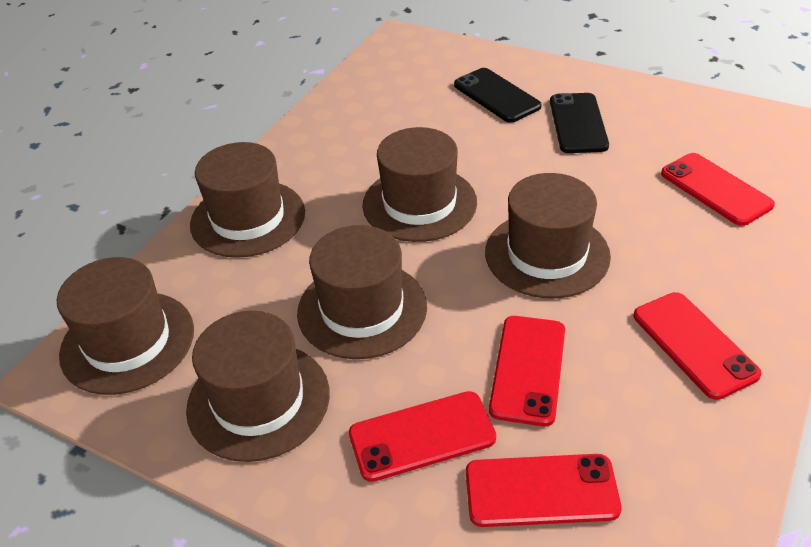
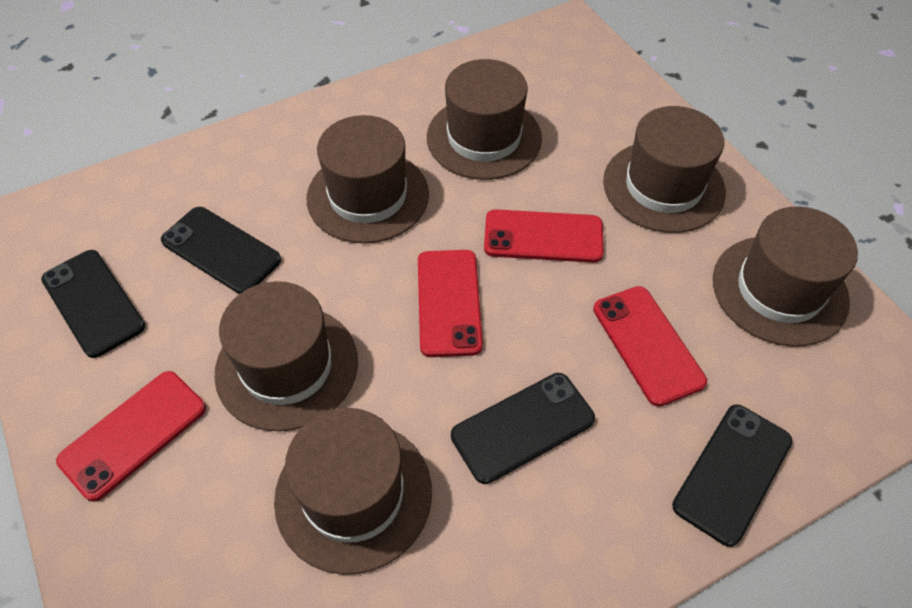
black phone: [454,68,542,123] [550,93,609,153] = 2 -> [41,250,145,358] [161,207,281,294] [451,373,595,484] [672,405,792,547] = 4
red phone: [349,391,496,482] [466,454,622,527] [489,316,565,426] [633,292,762,400] [661,153,775,226] = 5 -> [56,371,206,502] [418,250,483,357] [484,209,604,263] [593,286,707,407] = 4

